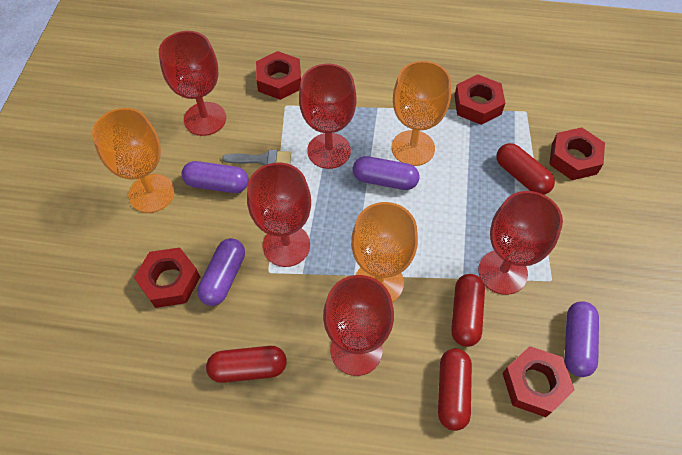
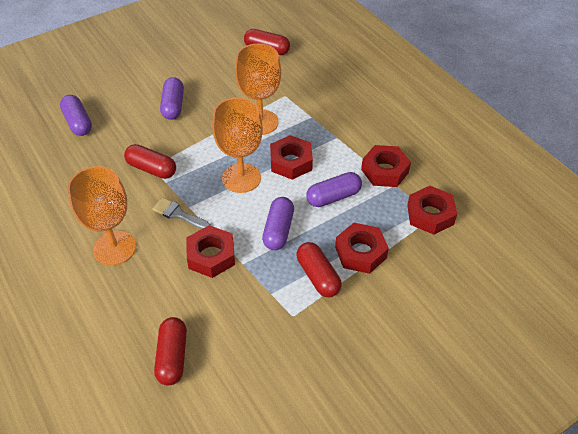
red goblet: [159,31,226,136] [247,162,311,267] [299,64,356,169] [323,275,394,376] [478,191,563,295] = 5 -> none = 0

